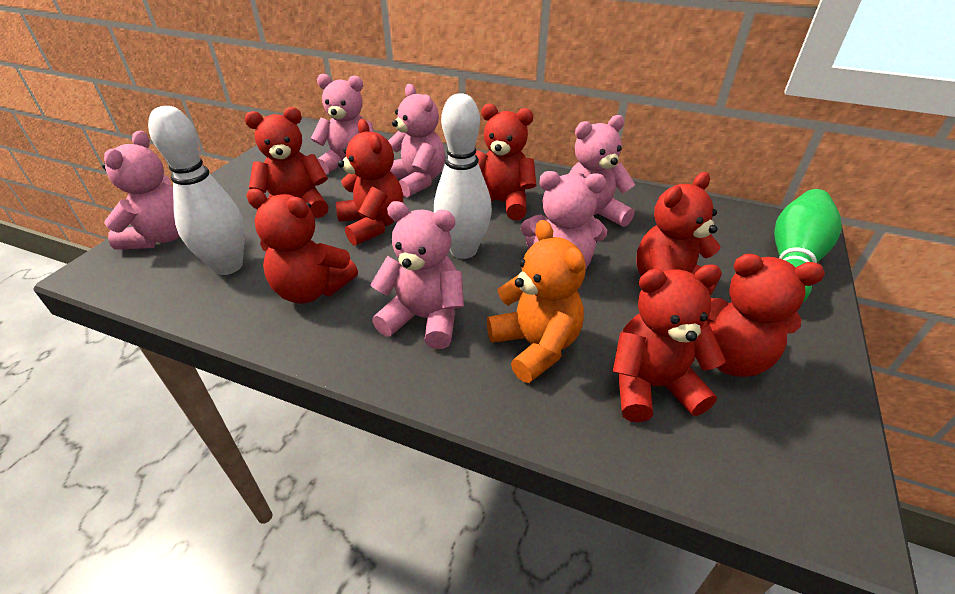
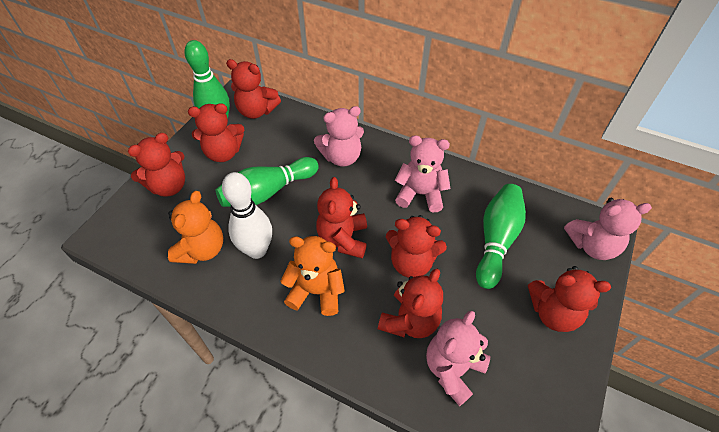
green bowling pin: [774,189,842,302] = 1 -> [185,40,230,118] [216,157,319,207] [476,184,526,289] = 3
orange teddy bear: [487,220,586,383] = 1 -> [168,191,223,264] [280,236,345,316] = 2
pink teddy bear: [102,131,180,250] [311,74,374,175] [370,201,464,349] [388,84,445,198] [521,171,607,268] [569,115,635,227] = 6 -> [314,106,364,167] [395,135,451,212] [426,311,490,406] [564,198,652,260] = 4
white bowling pin: [148,106,245,275] [434,93,492,259] = 2 -> [222,172,272,259] = 1

